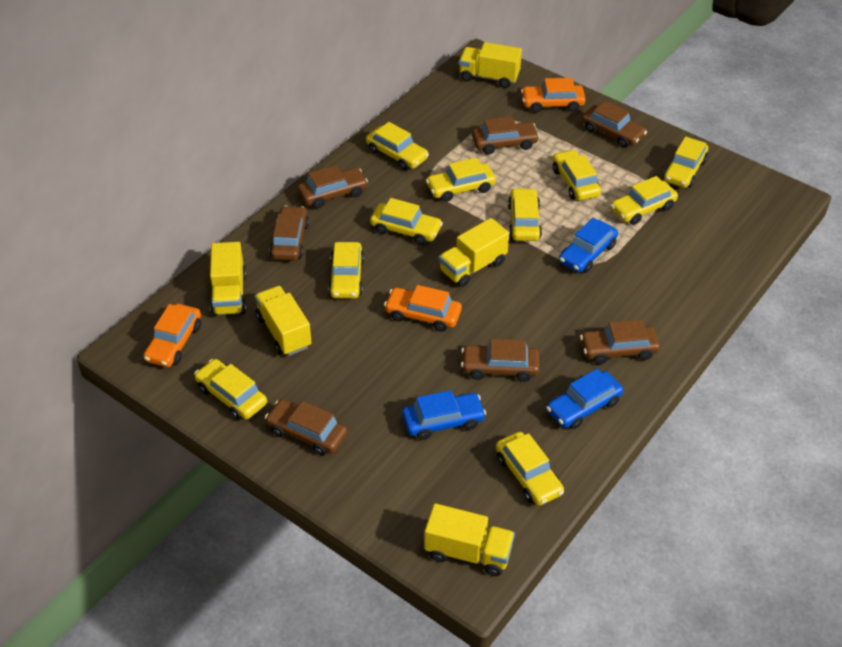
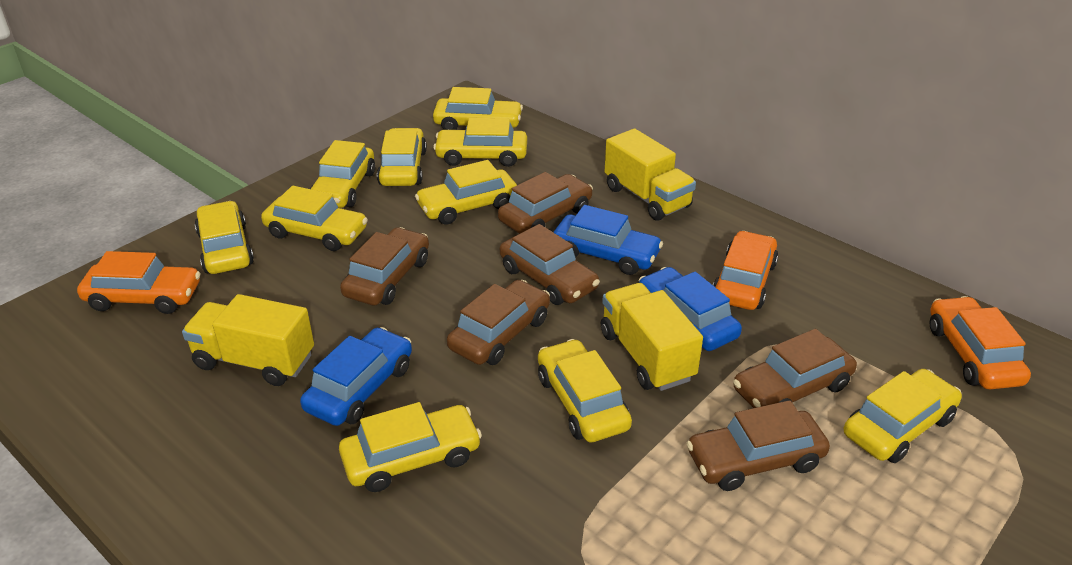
brown car: [265,399,348,456] [270,206,309,261] [298,165,368,209] [461,339,540,382] [472,116,540,154] [580,320,660,364] [582,101,647,148] = 7 -> [340,227,429,305] [447,280,550,365] [498,172,593,234] [500,224,600,305] [686,400,830,491] [733,329,857,408] = 6
yellow truck: [210,242,247,316] [255,286,311,356] [424,503,515,576] [439,218,509,287] [459,42,522,88] = 5 -> [182,294,314,386] [601,283,703,391] [605,129,696,221] = 3

